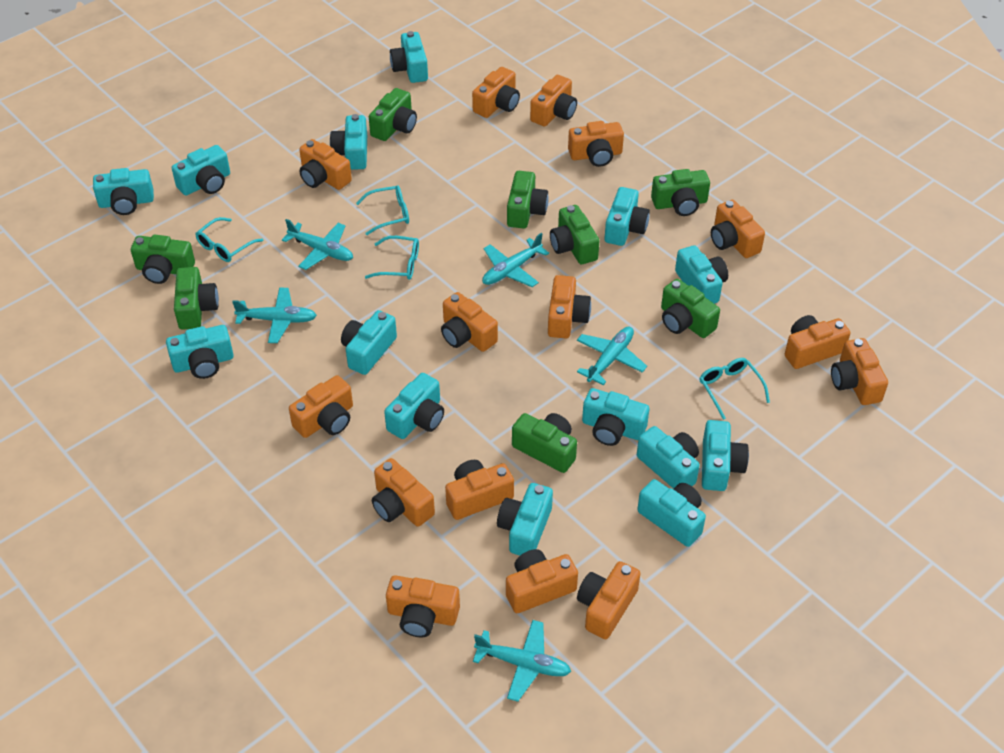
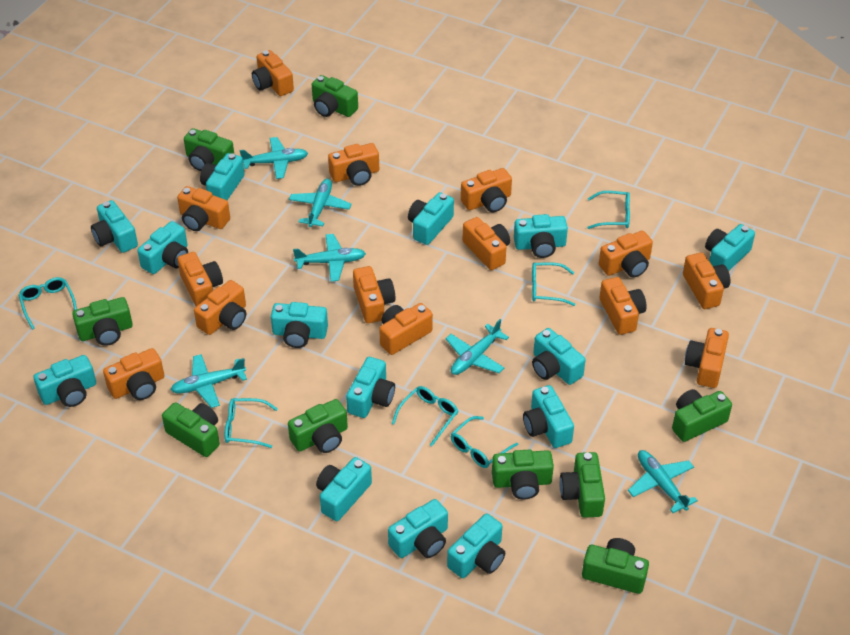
green camera: [131,235,195,284] [174,267,219,330] [369,88,417,141] [507,171,549,229] [512,413,577,473] [550,205,599,264] [651,169,710,216] [661,279,720,338] = 8 -> [72,297,133,346] [162,402,220,457] [184,128,234,171] [288,399,348,453] [312,75,358,117] [492,449,554,500] [559,452,605,518] [582,538,649,594] [672,389,732,442] = 9
orange camera: [289,375,353,438] [299,139,352,190] [372,458,435,527] [386,575,460,637] [441,292,498,352] [445,460,514,520] [472,67,520,118] [506,549,578,613] [530,75,577,127] [548,275,591,338] [568,121,624,167] [577,561,641,639] [711,200,765,258] [785,315,850,369] [831,338,888,405] = 15 -> [103,348,164,400] [177,186,230,231] [177,252,223,306] [194,280,246,335] [252,50,294,96] [328,143,379,186] [353,266,396,323] [379,303,433,355] [461,168,512,212] [463,217,510,270] [599,231,653,278] [599,277,647,335] [683,253,730,309] [685,328,729,388] = 14
turquoise glasses: [195,217,263,262] [356,185,409,235] [365,236,419,280] [700,358,770,420] = 4 -> [18,277,77,330] [225,398,278,448] [392,386,458,446] [451,416,518,468] [532,263,575,306] [587,191,630,229] = 6
turquoise plane: [232,287,317,343] [282,219,353,270] [473,620,571,702] [482,233,549,287] [577,327,647,385] = 5 -> [171,354,247,408] [239,137,308,179] [289,179,352,227] [293,234,366,281] [446,319,509,375] [628,450,698,513] = 6

